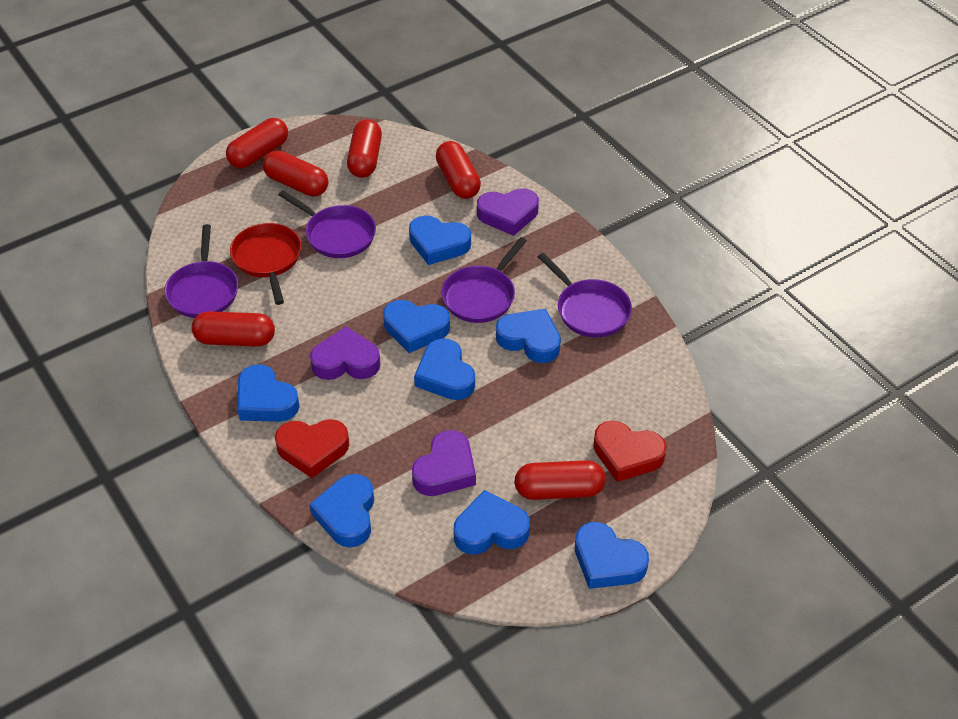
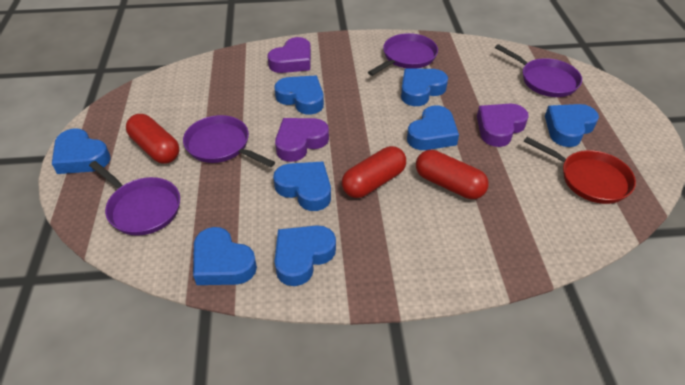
red capsule: [192,311,275,347] [226,118,288,168] [263,150,328,197] [347,119,382,178] [436,141,481,199] [514,460,606,500] = 6 -> [126,114,179,164] [342,146,406,198] [416,150,489,199] = 3
red heart: [275,419,349,478] [593,421,666,482] = 2 -> none = 0

